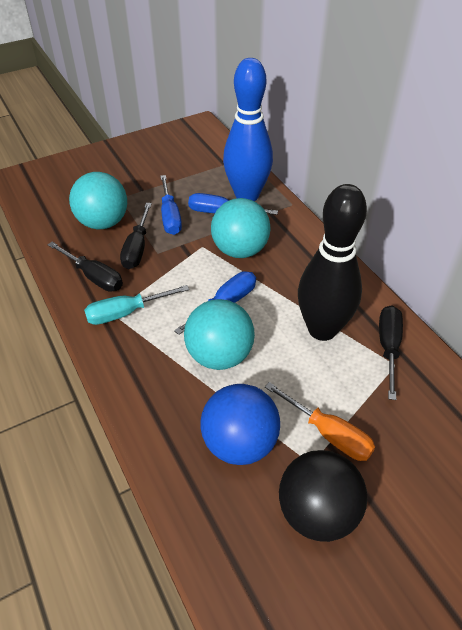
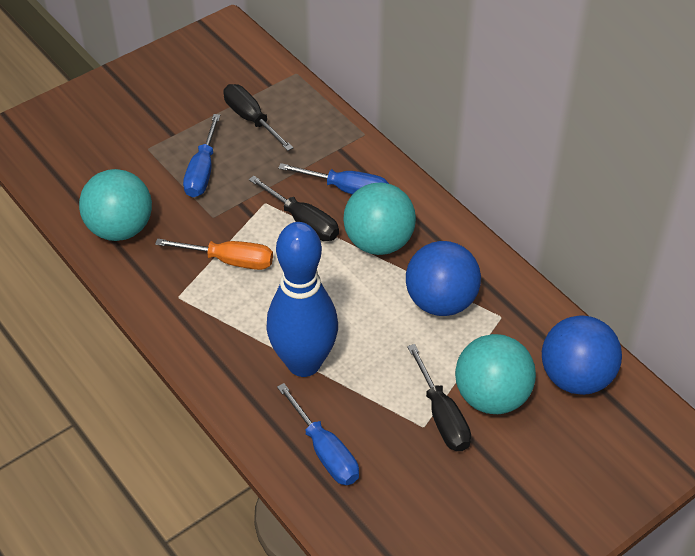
black ball: [279,450,367,542] = 1 -> none = 0
black bowling pin: [298,184,367,341] = 1 -> none = 0
blue ball: [200,384,280,465] = 1 -> [406,241,481,316] [542,315,622,395] = 2
turquoise screwdriver: [84,285,189,325] = 1 -> none = 0

